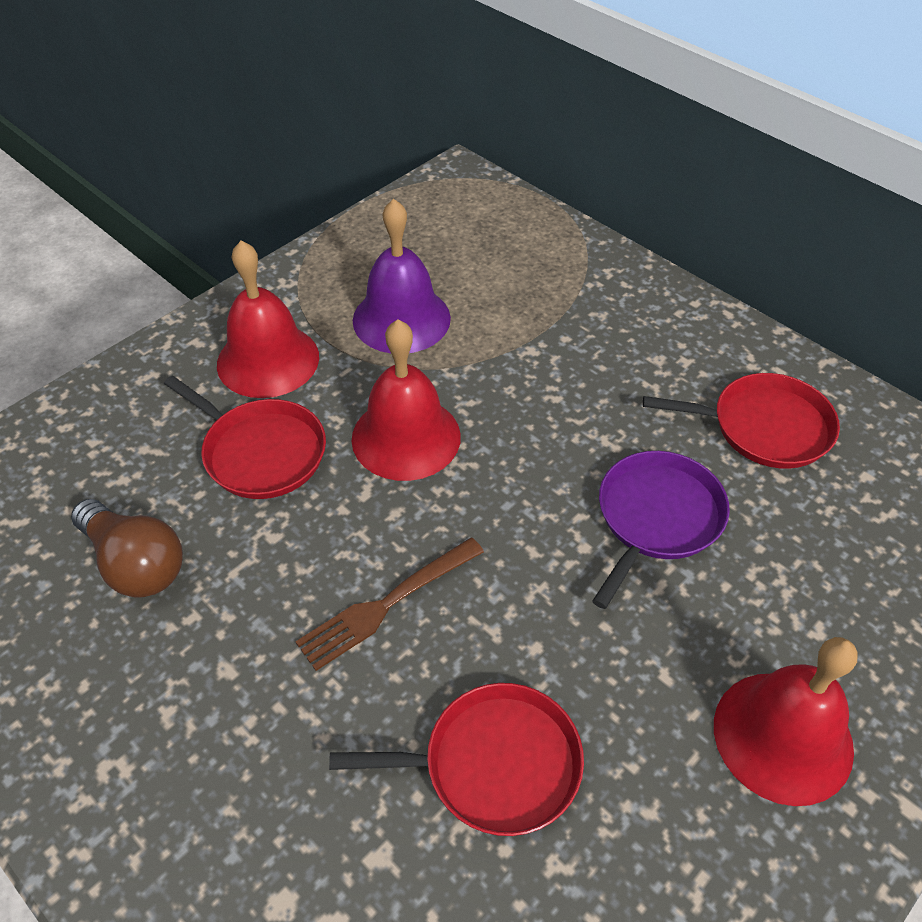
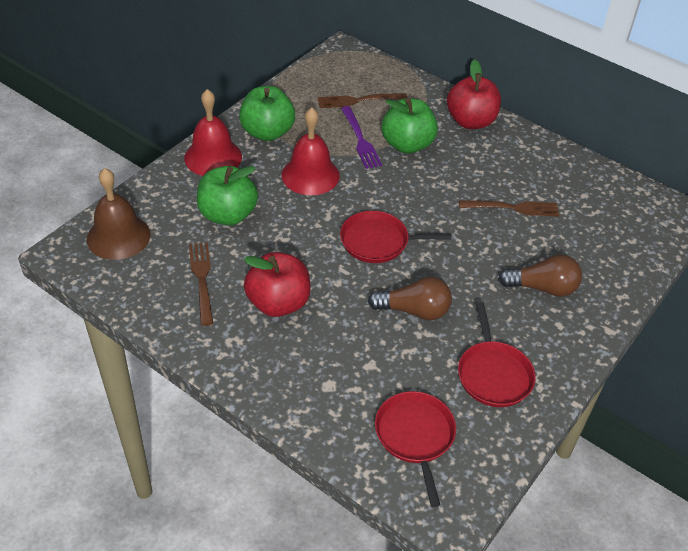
brown bell: none = 0 -> [87,168,151,260] = 1
brown fork: [295,537,484,671] = 1 -> [189,242,213,326] [318,93,407,108] [459,200,559,217] = 3
brown light bulb: [71,499,183,598] = 1 -> [368,277,452,320] [498,255,582,297] = 2
green apple: none = 0 -> [197,166,258,226] [239,86,295,141] [381,98,438,154] = 3
purple bell: [353,199,451,353] = 1 -> none = 0
purple fork: none = 0 -> [341,106,382,169] = 1
purple pan: [592,451,730,609] = 1 -> none = 0
red apple: none = 0 -> [243,252,311,317] [447,59,501,129] = 2
red bell: [217,241,319,398] [351,319,461,481] [714,637,857,806] = 3 -> [184,89,242,176] [282,107,340,195] = 2

